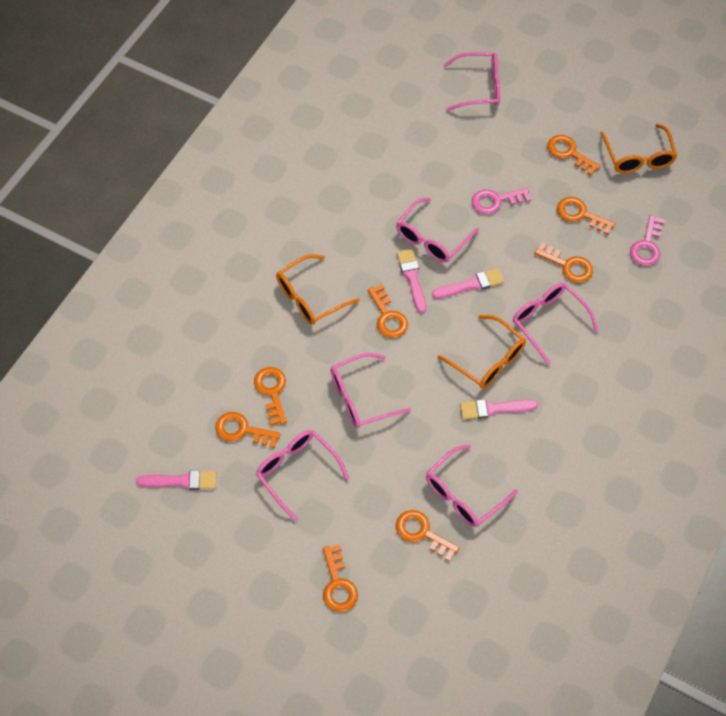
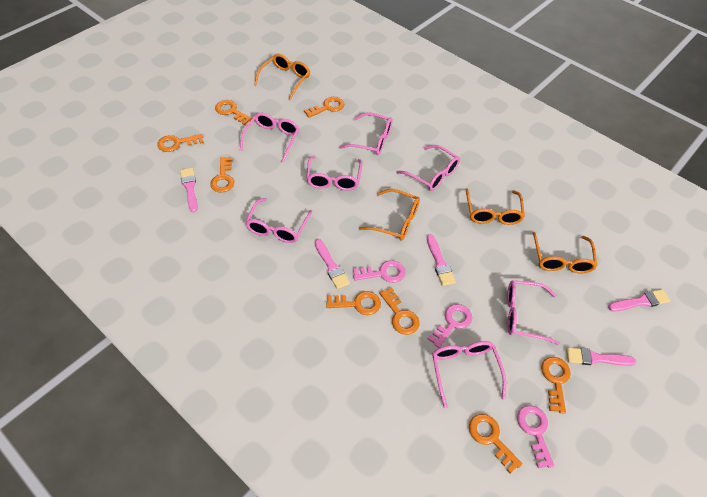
orange glasses: [276,254,360,325] [438,315,526,389] [600,124,677,173] = 3 -> [254,54,310,100] [359,189,420,241] [466,188,525,225] [532,232,597,274] = 4
pink brush: [136,470,217,490] [397,249,426,313] [432,268,504,299] [460,399,538,419] = 4 -> [180,168,198,212] [315,239,350,289] [427,234,456,286] [566,347,636,366] [608,289,670,312] = 5
pink glasses: [256,430,349,521] [331,353,411,428] [396,198,479,263] [426,445,518,527] [443,52,500,111] [513,283,598,365] = 6 -> [240,112,299,163] [245,198,312,243] [306,156,362,191] [339,112,393,155] [396,145,460,191] [432,341,506,408] [507,280,560,345] = 7
pink key: [471,188,531,214] [630,215,665,266] = 2 -> [353,260,405,283] [428,304,472,348] [517,405,554,468] = 3

